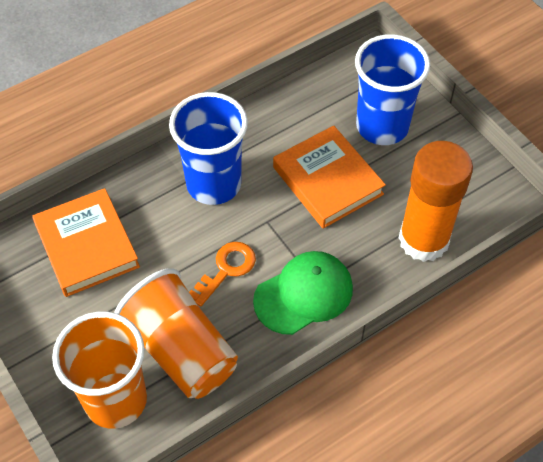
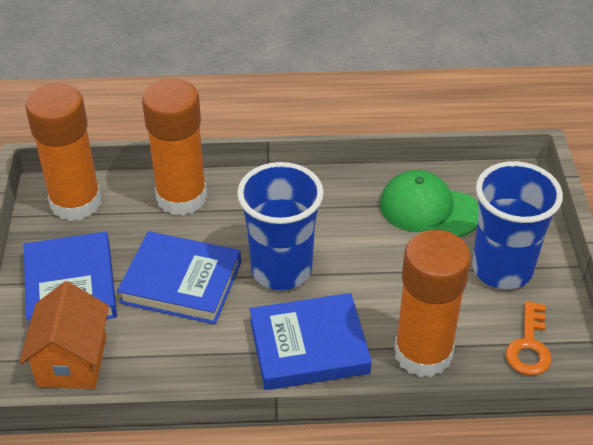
blue book: none = 0 -> [24,232,117,325] [117,231,241,324] [250,293,372,390] = 3
orange book: [32,188,140,297] [273,125,386,229] = 2 -> none = 0
orange cup: [52,312,147,429] [114,268,238,399] = 2 -> none = 0
orange glue stick: [399,141,473,262] = 1 -> [26,84,101,221] [142,79,207,216] [394,230,471,377] = 3
orange house: none = 0 -> [19,281,109,389] = 1

